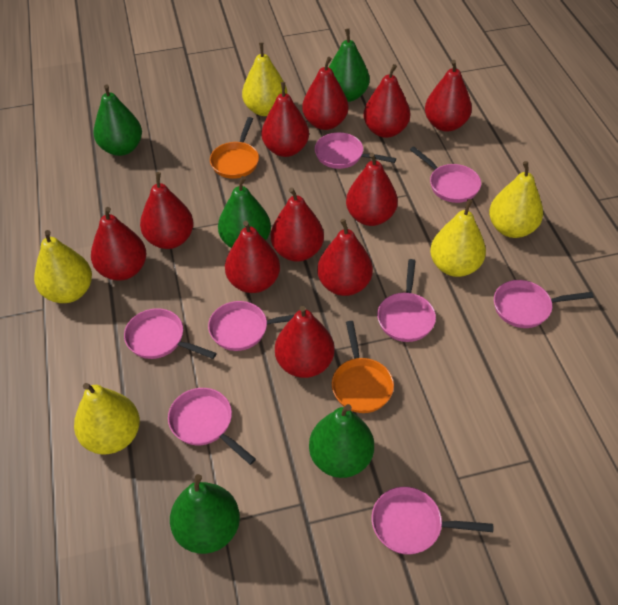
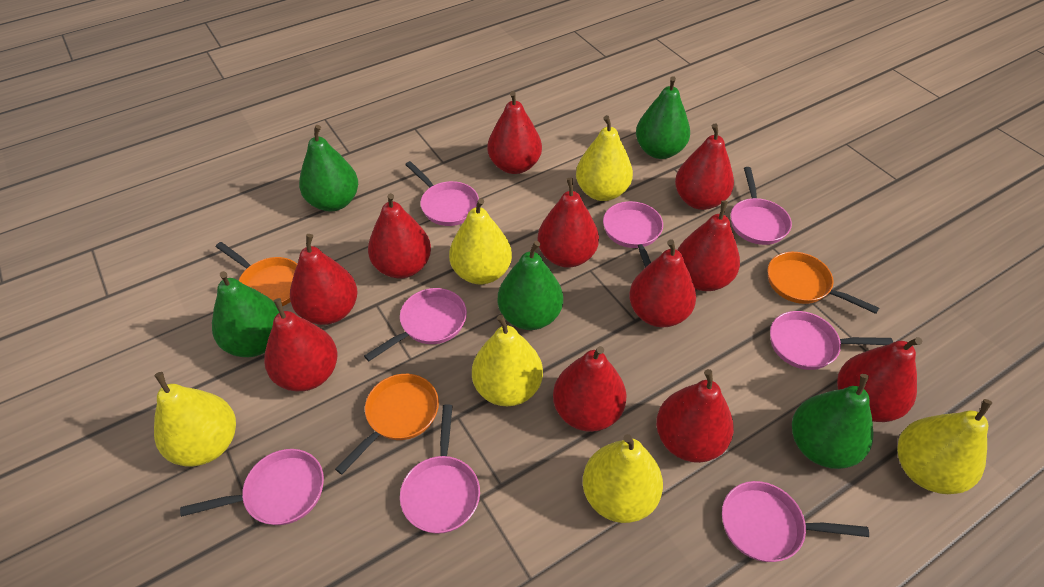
orange pan: [210,117,259,179] [332,321,394,413] = 2 -> [216,242,297,306] [335,374,439,475] [768,252,879,314] = 3
yellow pear: [34,230,92,303] [74,383,140,455] [242,43,287,116] [430,199,486,277] [489,161,543,238] = 5 -> [154,372,236,467] [449,198,512,284] [472,315,543,406] [576,115,633,201] [583,434,663,523] [897,399,992,494] = 6

